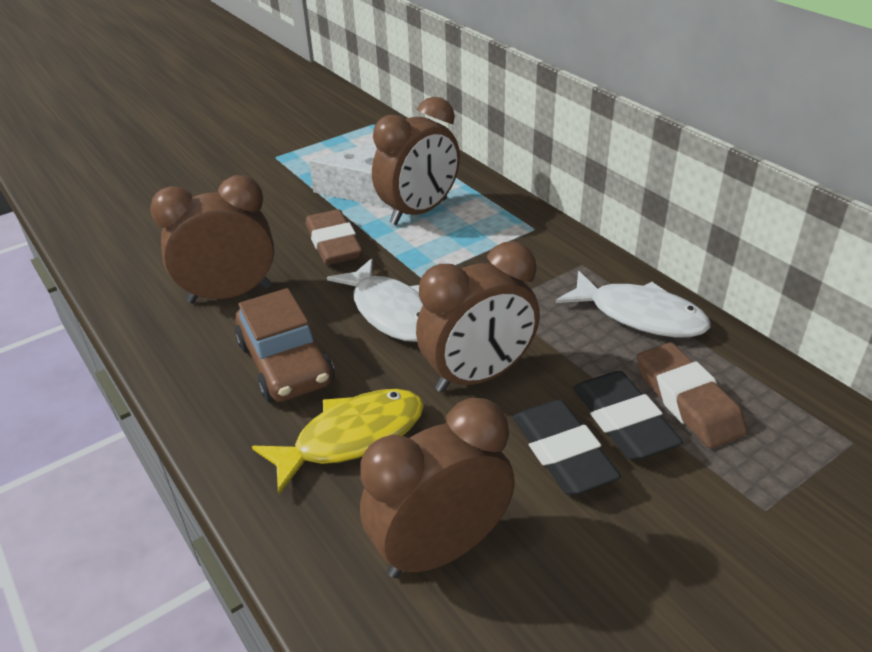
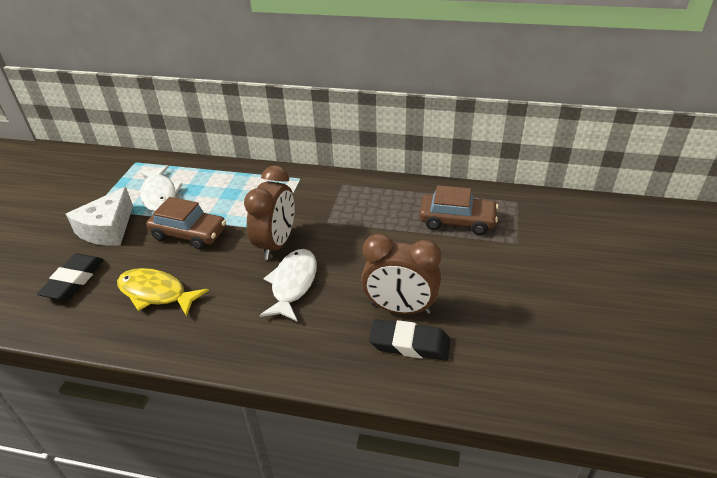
brown car: [235,288,335,402] = 1 -> [146,197,226,250] [419,185,498,235] = 2
brown clock: [150,175,274,303] [360,398,515,578] [372,97,460,225] [416,241,540,393] = 4 -> [244,165,295,260] [361,233,441,314] = 2
brown eraser: [305,209,363,265] [637,343,747,449] = 2 -> none = 0

